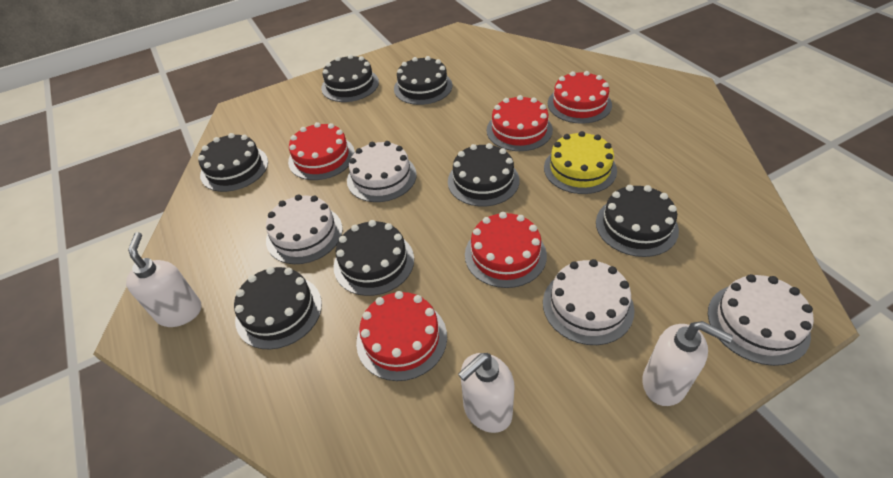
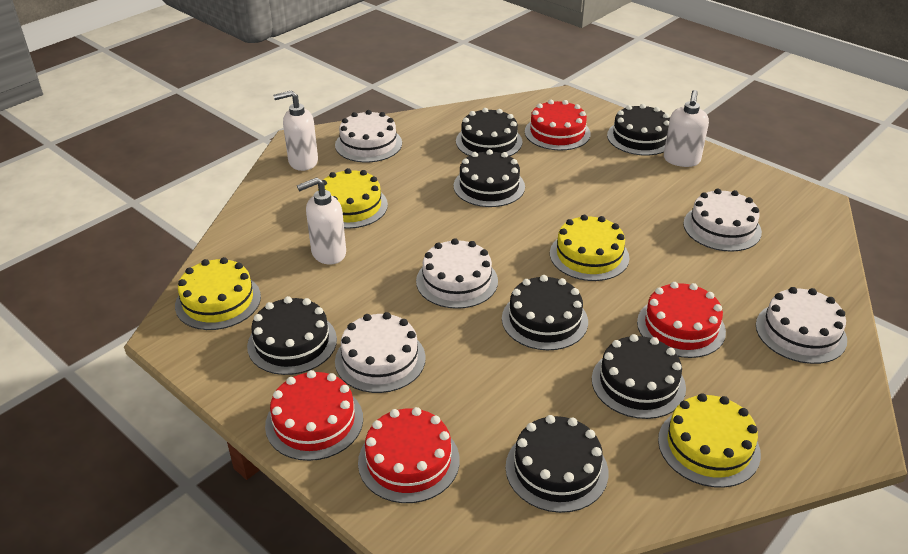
red cake: [288,122,355,180] [356,291,447,381] [465,212,547,288] [487,95,553,151] [548,71,612,124] = 5 -> [265,370,363,461] [358,407,460,503] [525,100,591,150] [637,282,726,358] = 4
white cake: [266,194,343,264] [347,141,417,202] [543,259,635,345] [708,274,814,366] = 4 -> [335,110,402,162] [335,312,426,393] [416,238,498,309] [683,188,762,252] [756,287,847,364] = 5
yellow cake: [544,131,617,194] = 1 -> [175,257,261,330] [318,168,388,229] [550,215,630,281] [658,393,761,488] = 4

